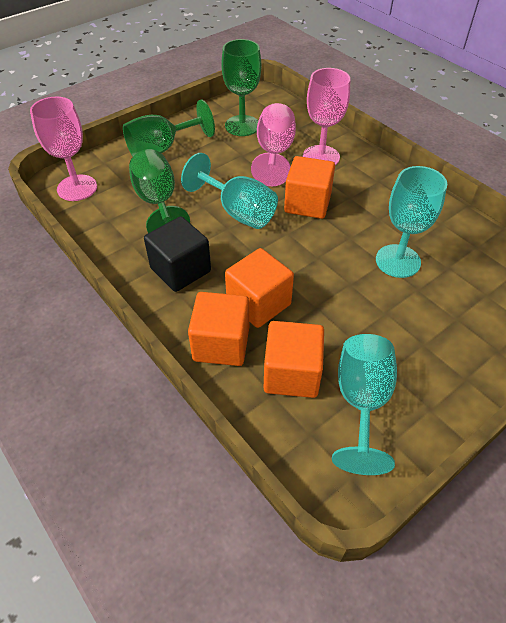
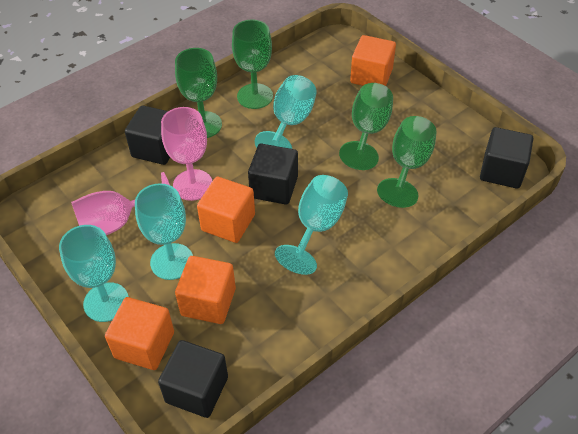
black cube: [144,216,211,292] = 1 -> [125,105,170,165] [158,340,228,418] [248,144,298,205] [480,127,533,189] = 4
green goblet: [123,100,215,156] [129,149,190,233] [221,39,261,136] = 3 -> [175,48,222,138] [232,20,273,109] [339,83,393,170] [377,116,437,208] = 4
pink goblet: [30,97,97,201] [251,103,296,186] [303,68,350,165] = 3 -> [71,172,170,235] [161,107,212,201] = 2
turquoise goblet: [181,153,278,229] [332,334,397,475] [376,166,447,278] = 3 -> [59,225,129,322] [135,183,193,280] [255,75,317,149] [275,175,348,275] = 4

